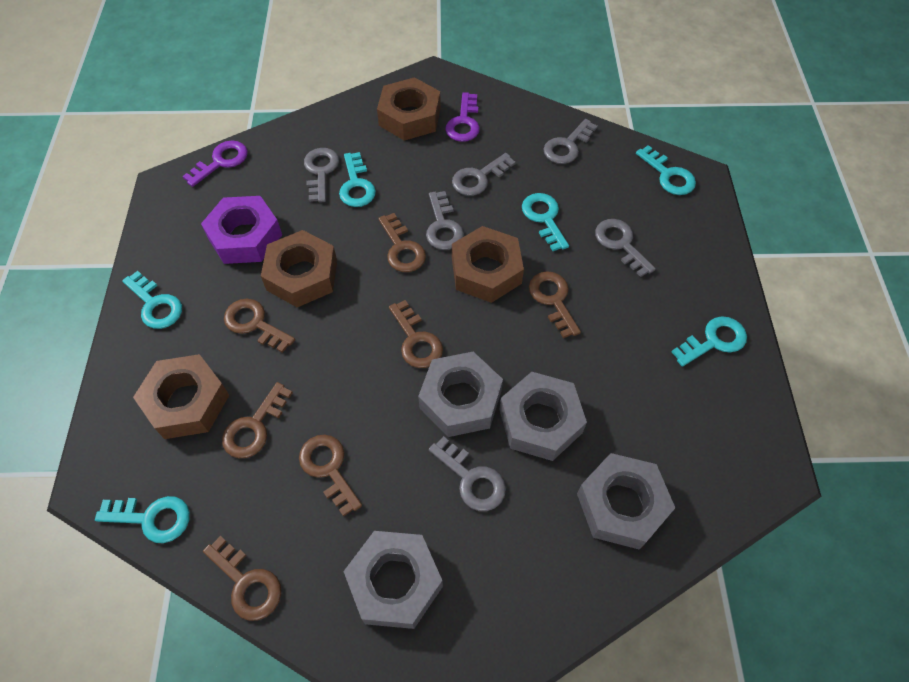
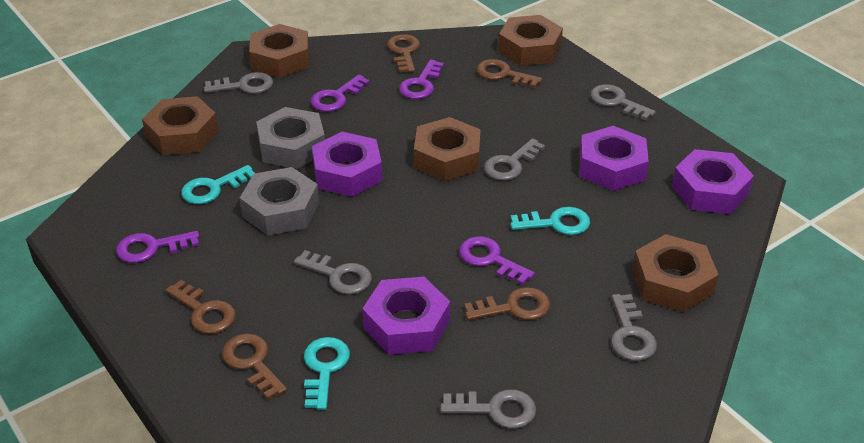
brown key: [203,536,281,621] [222,382,293,458] [224,299,295,353] [299,435,362,517] [378,213,426,272] [389,300,443,368] [529,271,581,338] = 7 -> [165,280,236,334] [222,333,287,400] [387,34,420,72] [464,287,551,320] [476,59,542,88] = 5
brown nut: [133,354,229,439] [261,230,337,307] [377,77,441,141] [452,226,524,303] = 4 -> [142,96,218,155] [249,24,309,78] [414,117,481,181] [498,15,563,66] [632,234,719,312] = 5
grey nut: [343,531,443,629] [418,352,503,437] [499,372,587,461] [577,453,675,550] = 4 -> [240,167,319,236] [256,107,325,169] = 2
purple key: [183,141,248,187] [445,92,480,142] = 2 -> [116,231,199,263] [311,75,370,112] [399,60,444,99] [459,236,535,285] = 4
purple nut: [201,196,282,264] = 1 -> [312,132,382,197] [362,277,450,355] [579,126,649,191] [672,149,754,214] = 4
turquoise key: [95,496,190,543] [122,271,182,329] [339,152,376,207] [522,193,569,251] [636,145,696,195] [672,316,747,367] = 6 -> [181,165,255,204] [304,337,350,410] [510,207,590,235] = 3

